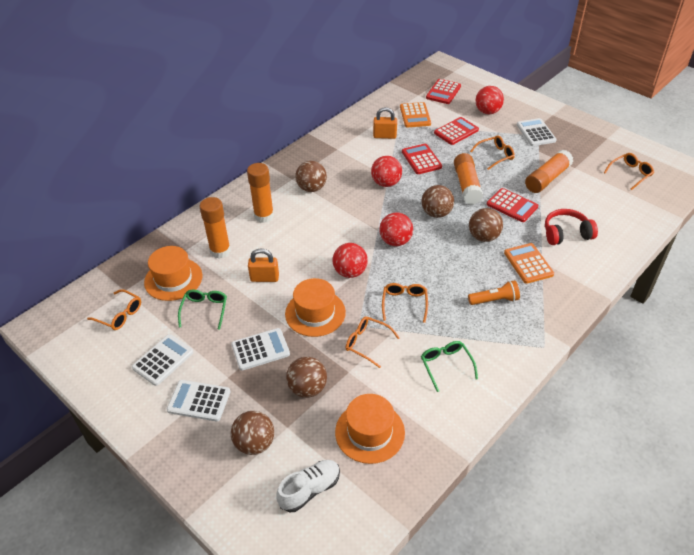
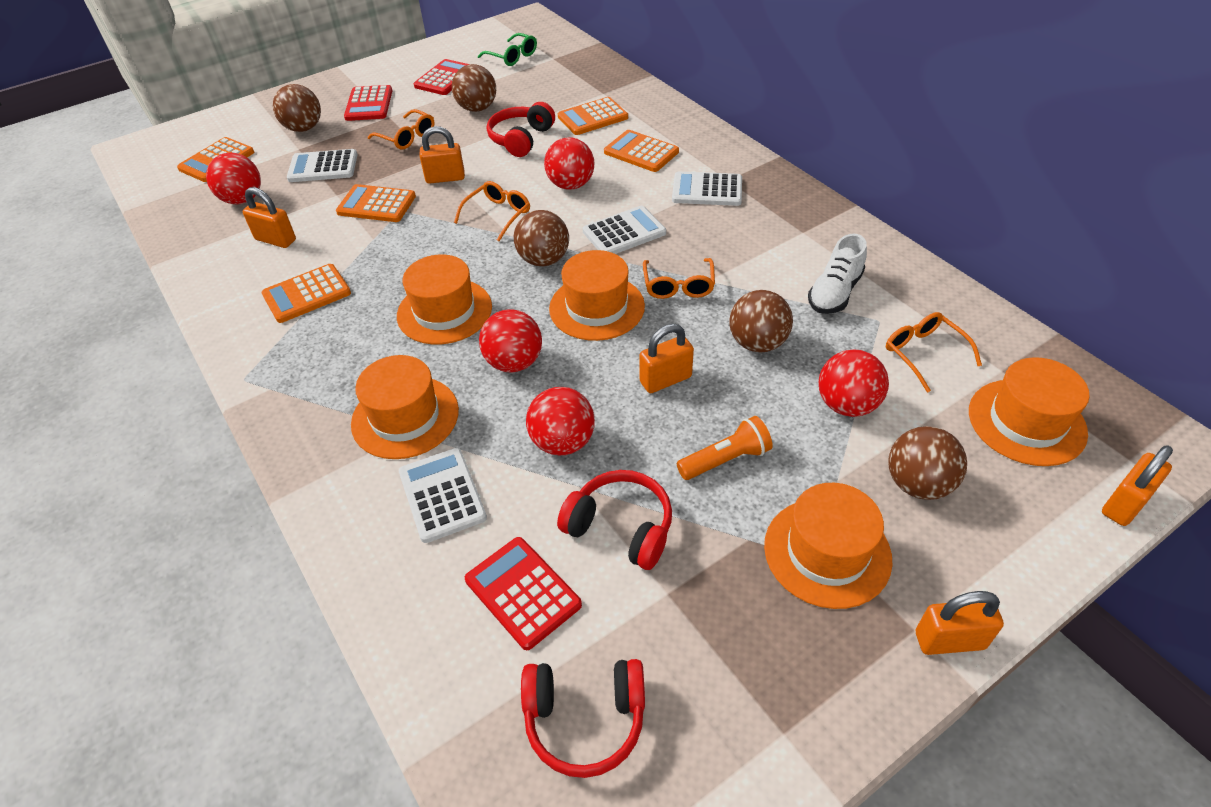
green glasses: [178,290,227,330] [421,341,478,392] = 2 -> [478,33,537,66] = 1
orange calculator: [400,102,431,127] [504,243,554,284] = 2 -> [177,137,254,182] [262,264,351,323] [336,184,416,222] [558,97,628,135] [604,130,679,172] = 5
orange glasses: [87,289,141,330] [346,316,400,368] [382,283,428,323] [470,135,515,170] [604,153,654,190] = 5 -> [368,109,435,150] [454,181,530,241] [643,258,715,299] [886,312,982,393] = 4
orange glue stick: [199,197,231,259] [247,163,274,223] [454,153,483,205] [525,150,573,193] = 4 -> none = 0
orange hat: [144,246,203,301] [285,278,346,337] [335,394,405,464] = 3 -> [351,355,459,459] [397,254,492,345] [549,250,645,341] [764,483,892,609] [969,357,1089,466] = 5
orange padlock: [248,248,279,282] [373,107,397,139] = 2 -> [243,187,296,248] [420,126,465,184] [639,324,694,393] [916,591,1004,655] [1102,446,1173,526] = 5
red ball: [333,243,368,278] [371,156,402,187] [379,212,413,246] [476,86,504,114] = 4 -> [206,153,261,204] [479,309,542,372] [526,387,595,455] [544,137,594,189] [819,349,889,417] = 5
red calculator: [402,144,442,174] [426,79,461,104] [434,117,479,145] [487,188,538,222] = 4 -> [344,85,392,121] [414,59,470,95] [465,537,582,650] = 3
red headphones: [545,209,598,245] = 1 -> [487,102,555,157] [521,659,645,778] [557,470,672,570] = 3

